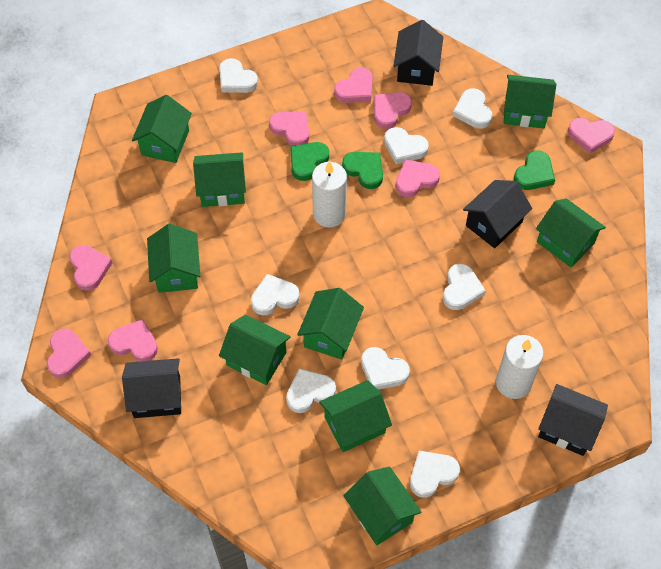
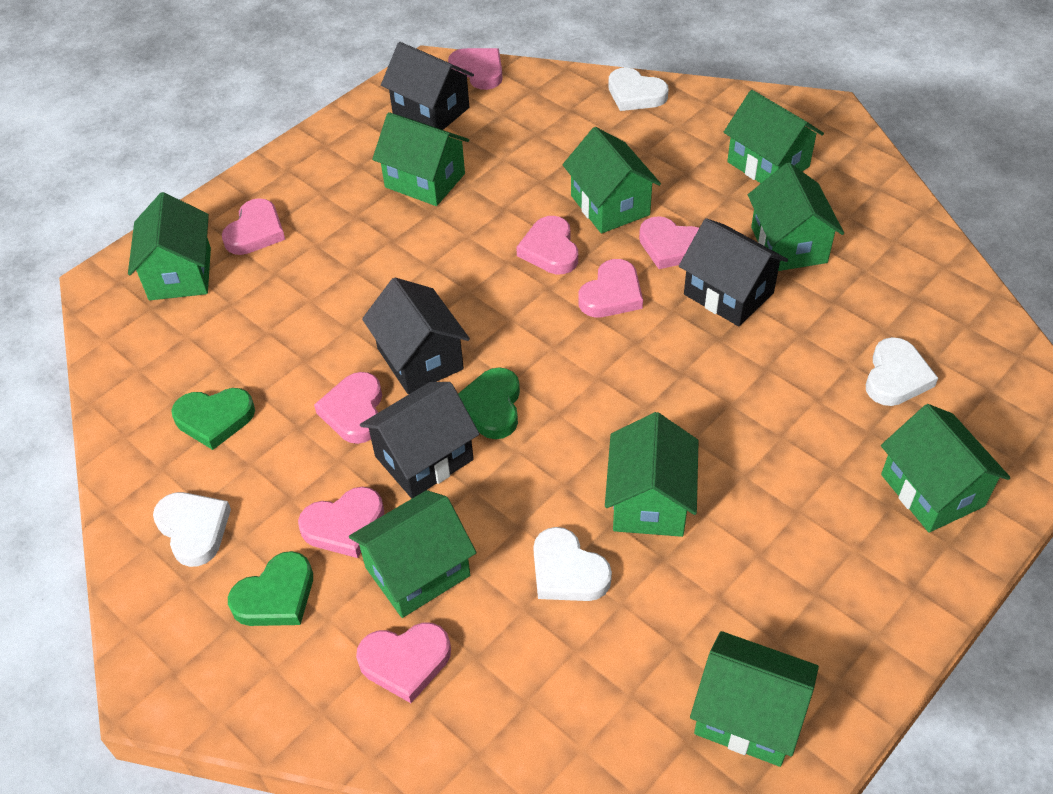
white candle: [312,161,347,228] [496,335,543,399] = 2 -> none = 0
white heart: [219,58,258,93] [251,274,300,315] [286,368,336,413] [361,347,410,390] [384,127,429,164] [410,451,460,498] [443,264,486,310] [453,88,493,129] = 8 -> [153,492,231,567] [533,527,612,601] [608,68,669,111] [866,337,938,406] = 4

